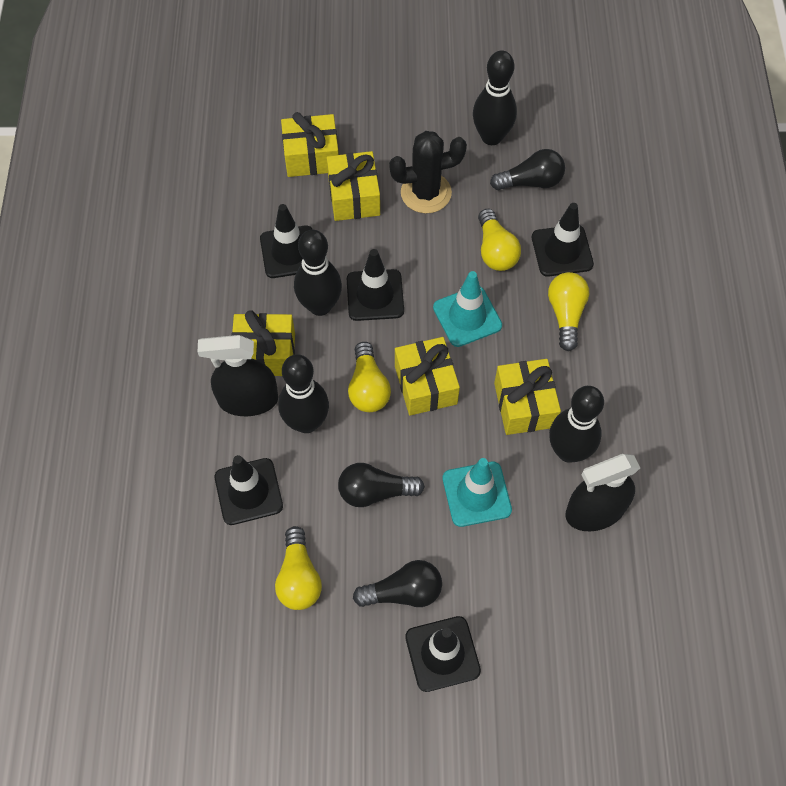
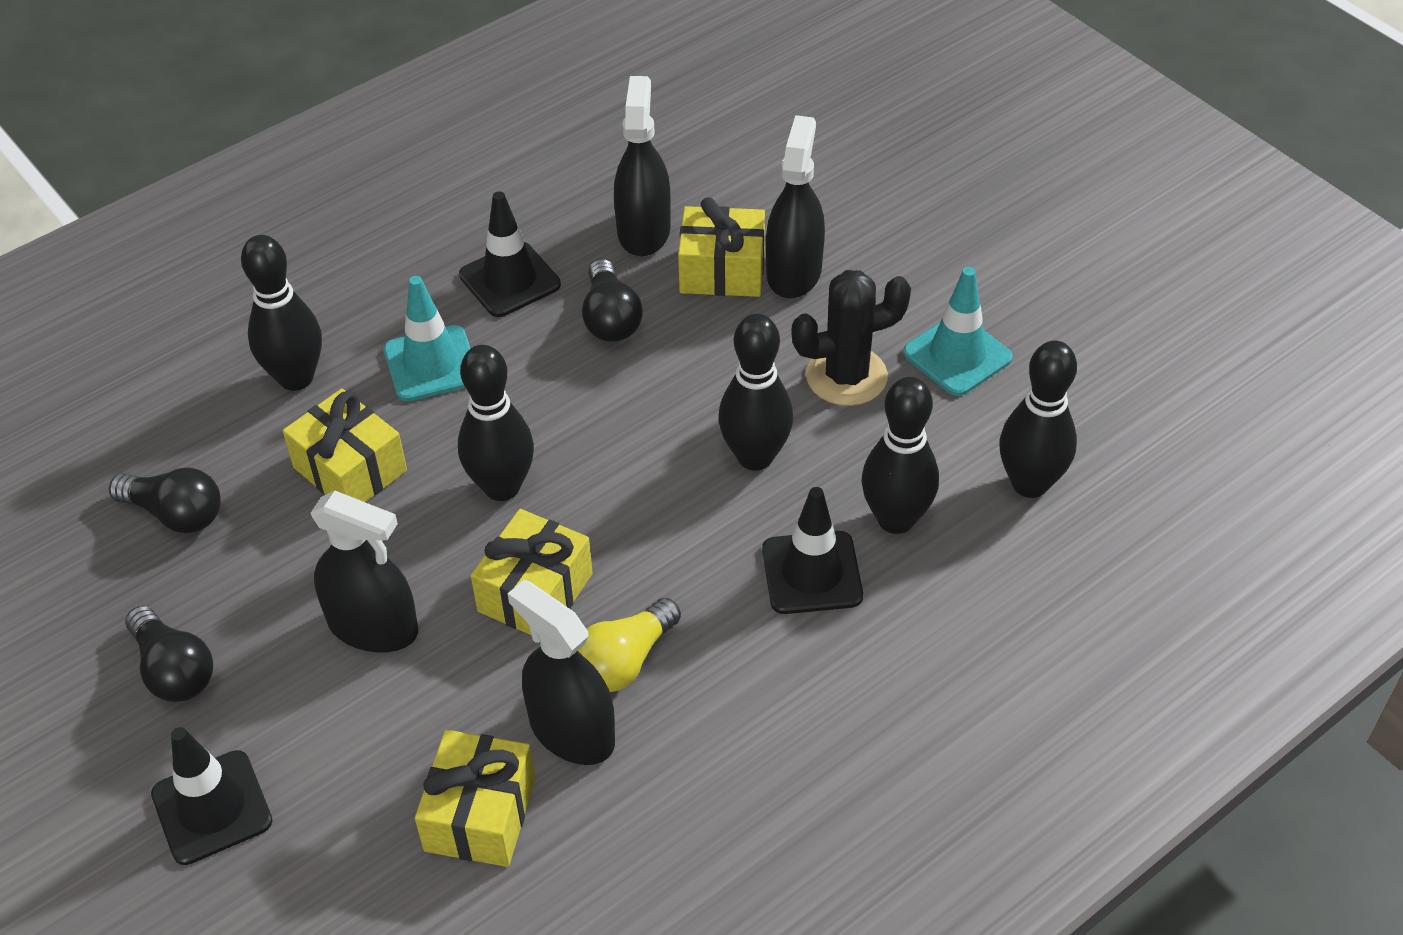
black bowling pin: [278,354,329,433] [294,230,342,316] [473,50,517,145] [549,386,604,463] = 4 -> [241,235,322,391] [458,345,534,501] [718,314,793,471] [861,377,939,534] [999,341,1077,498] = 5
black spray bottle: [198,335,278,416] [565,454,640,531] = 2 -> [311,490,418,652] [507,580,615,765] [614,76,671,256] [766,115,825,298] = 4
black traffic cone: [215,455,283,525] [260,204,313,278] [347,249,404,321] [405,616,481,692] [532,203,594,277] = 5 -> [151,727,272,865] [459,191,561,317] [762,487,863,614] = 3
yellow gift: [231,310,295,376] [281,112,339,177] [327,151,380,221] [395,337,460,415] [494,359,561,435] = 5 -> [283,388,407,502] [415,730,535,867] [471,509,593,635] [678,197,765,297] = 4
yellow light bulb: [275,526,322,610] [348,342,391,412] [478,209,521,271] [548,272,589,351] = 4 -> [578,598,681,692] = 1

